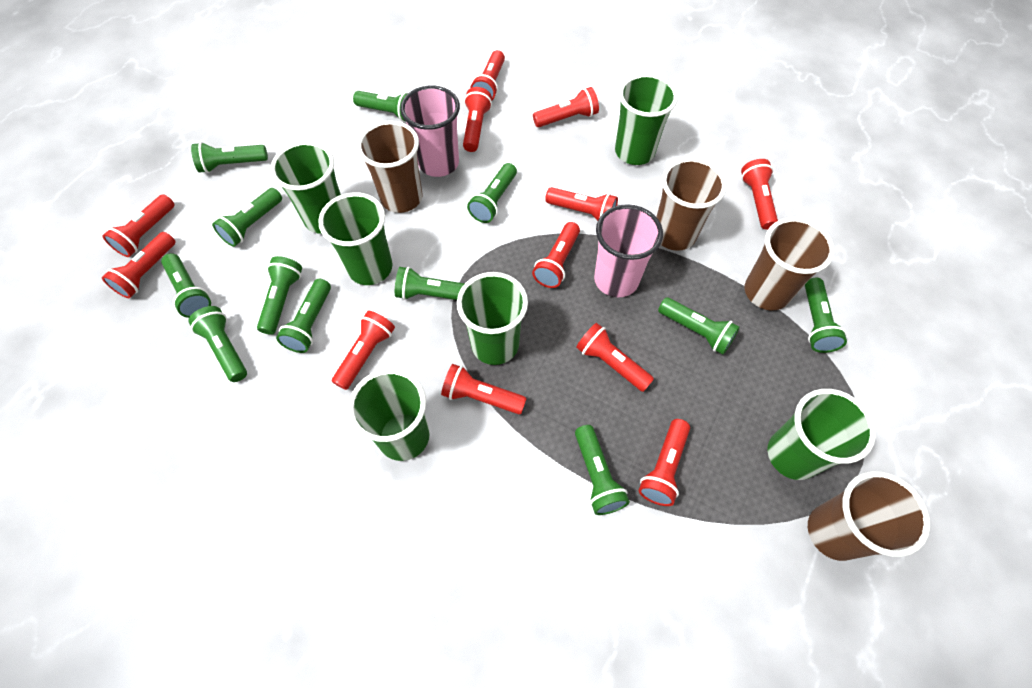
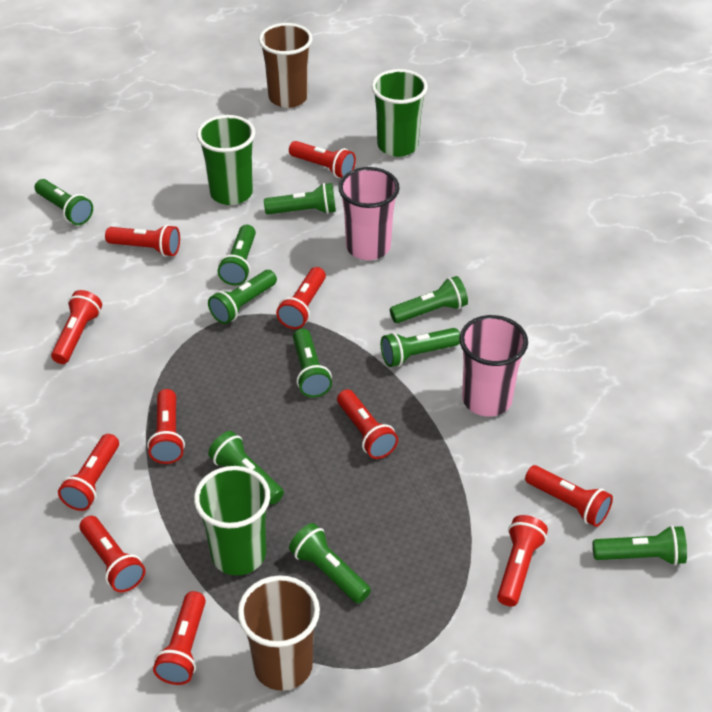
brown cup: [357,121,422,213] [656,158,726,251] [745,217,834,310] [808,471,930,561] = 4 -> [238,575,320,691] [259,23,313,108] = 2
green cup: [271,141,341,234] [318,192,393,285] [348,369,430,461] [457,272,528,365] [615,74,678,165] [767,389,876,480] = 6 -> [194,466,270,575] [197,115,255,205] [372,69,428,157] = 3
green flashlight: [161,253,211,318] [188,306,247,382] [191,142,268,173] [212,188,282,247] [257,256,302,335] [276,279,331,353] [353,91,408,122] [395,267,465,300] [467,163,517,223] [575,425,630,515] [658,297,740,355] [805,278,847,353] = 12 -> [35,179,93,225] [208,270,277,324] [208,431,284,505] [218,225,256,285] [264,183,336,214] [289,523,371,603] [293,329,332,398] [381,328,460,367] [390,276,468,323] [593,525,687,566] = 10
red flashlight: [102,232,175,298] [103,194,174,257] [332,311,395,390] [441,364,527,414] [463,87,492,152] [471,50,505,100] [532,222,580,288] [533,87,599,127] [545,187,618,221] [576,323,654,392] [638,419,690,506] [741,159,778,229] = 12 -> [51,290,102,364] [58,434,119,511] [80,516,146,592] [105,224,180,257] [147,389,185,464] [153,591,206,685] [276,267,326,329] [289,141,356,178] [337,389,398,459] [497,515,548,607] [525,465,613,527] = 11

